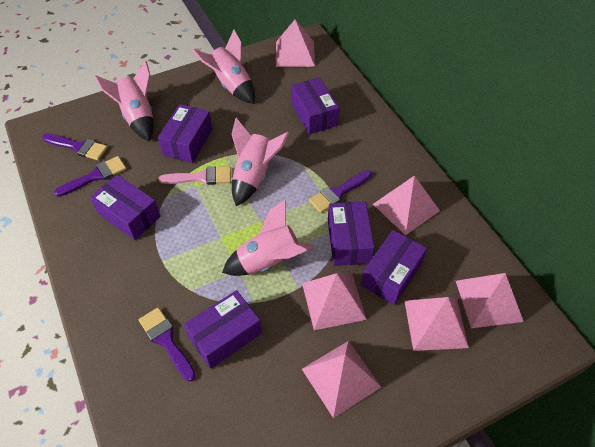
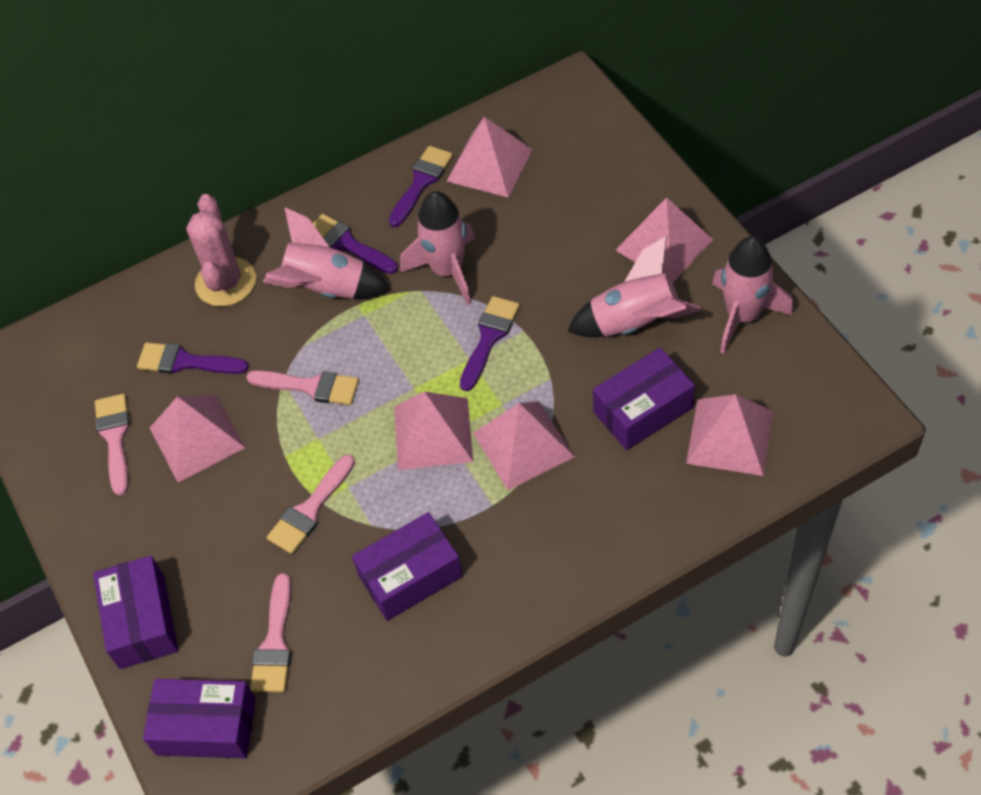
pink brush: [158,166,231,185] = 1 -> [95,394,130,496] [246,370,359,405] [250,573,291,692] [267,455,355,554] = 4
pink cactus: none = 0 -> [186,194,256,307] = 1
purple box: [90,175,161,240] [158,104,212,163] [184,290,262,369] [291,77,339,134] [328,201,374,266] [361,230,427,305] = 6 -> [93,555,178,669] [143,679,256,759] [352,512,463,621] [593,348,695,450] = 4

